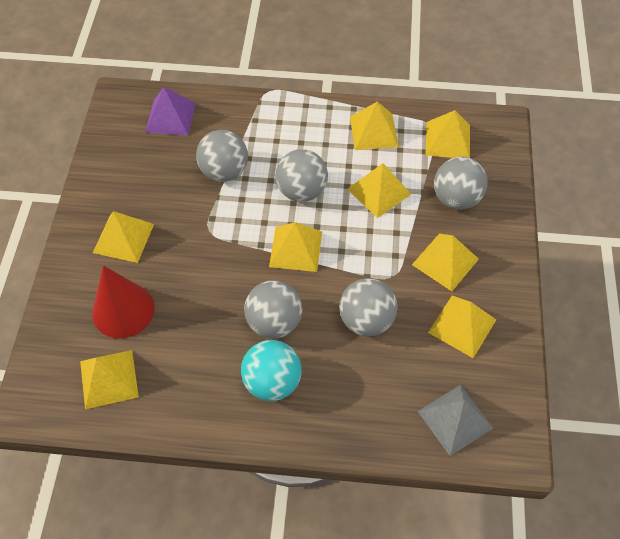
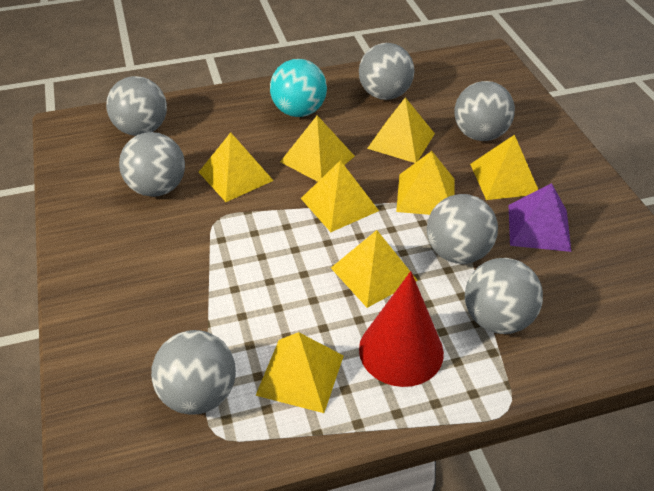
grey ball: [196,130,248,182] [244,280,302,338] [276,149,328,202] [339,278,398,336] [434,157,488,210] = 5 -> [106,76,167,136] [119,132,185,197] [151,330,236,415] [359,43,414,100] [427,194,498,264] [454,81,515,141] [465,258,543,334] = 7
grey pyramid: [418,385,493,456] = 1 -> none = 0

